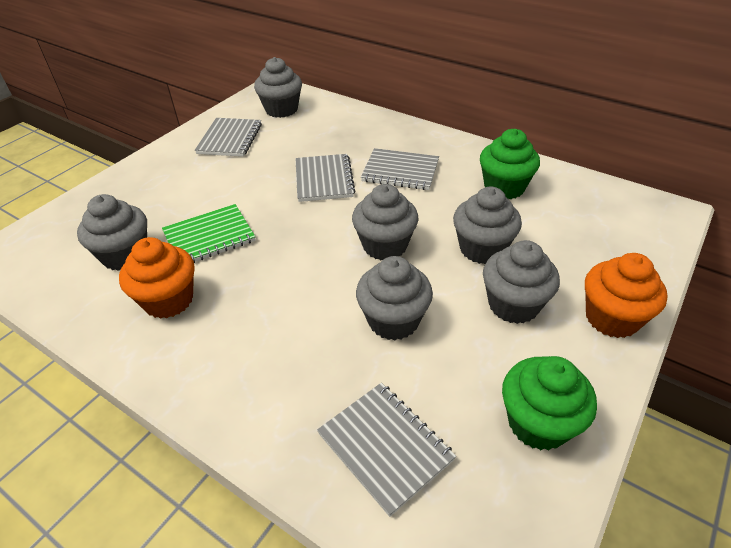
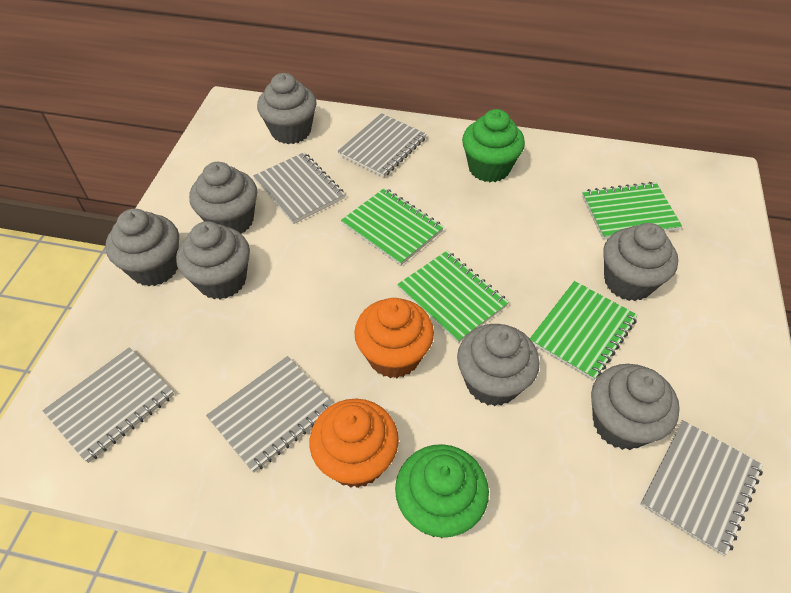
green notebook: [162,204,256,263] = 1 -> [341,188,444,266] [397,251,509,343] [530,281,638,381] [582,182,682,240] = 4
grey cupcake: [77,194,147,271] [254,57,302,118] [352,184,418,260] [356,256,433,340] [453,187,522,264] [483,240,560,324] = 6 -> [105,209,179,286] [176,221,250,299] [189,162,257,233] [257,73,317,144] [457,324,540,406] [591,364,680,450] [603,223,678,301] = 7
grey notebook: [195,118,262,157] [295,154,355,202] [317,383,456,517] [361,148,439,190] = 4 -> [42,347,174,463] [206,356,334,473] [253,152,345,224] [337,113,426,177] [640,420,763,556] = 5

